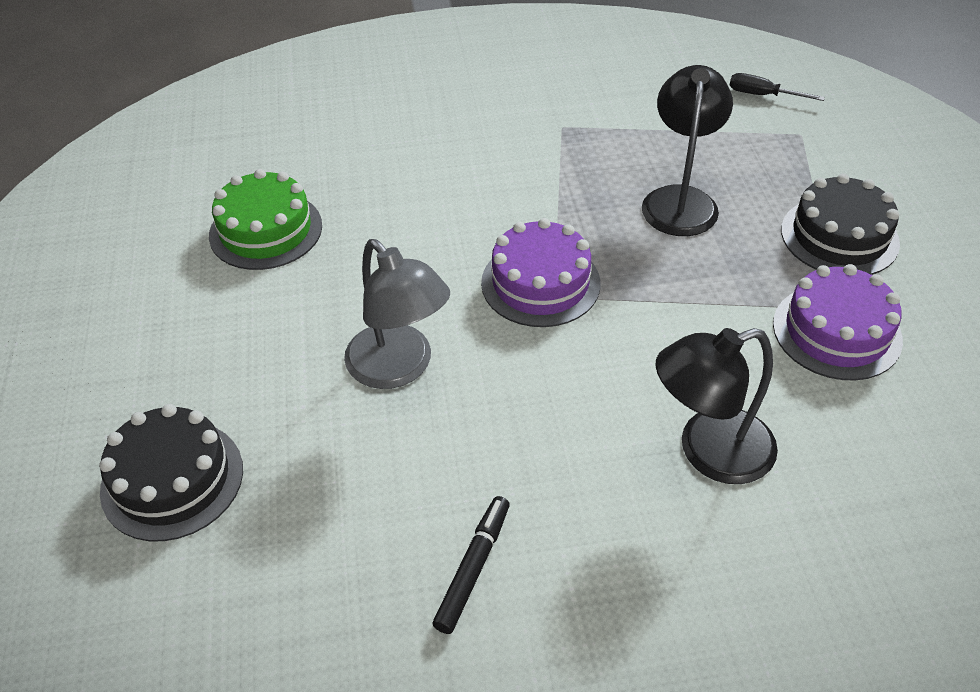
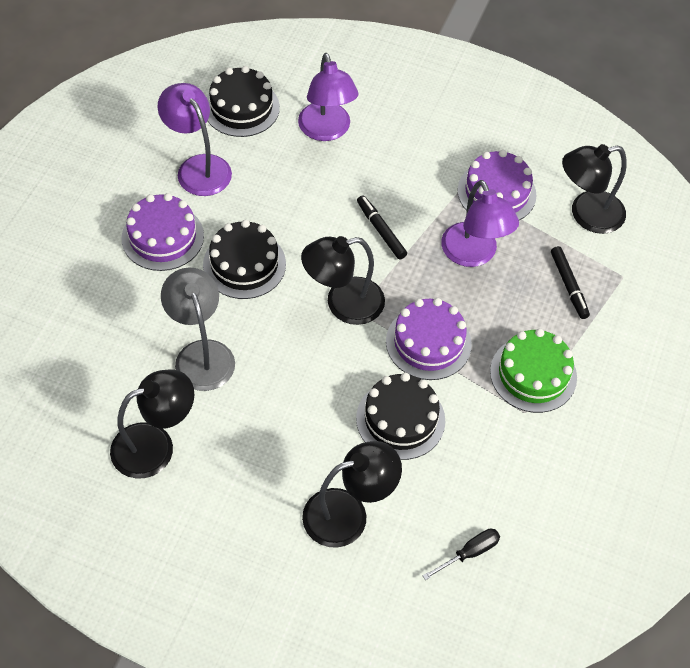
black cake: [99,404,243,541] [781,173,900,275] = 2 -> [203,220,286,299] [207,66,280,137] [356,373,445,460] = 3
black lamp: [642,65,733,236] [655,328,778,484] = 2 -> [110,369,194,479] [301,236,385,325] [302,441,402,548] [562,144,627,234] = 4
black marker: [433,496,510,634] = 1 -> [357,195,407,259] [551,246,590,319] = 2
purple cake: [481,218,600,327] [773,264,903,381] = 2 -> [122,193,204,271] [386,298,472,380] [458,150,537,220] = 3
purple lamp: none = 0 -> [158,83,232,196] [298,53,358,141] [441,180,519,267] = 3

